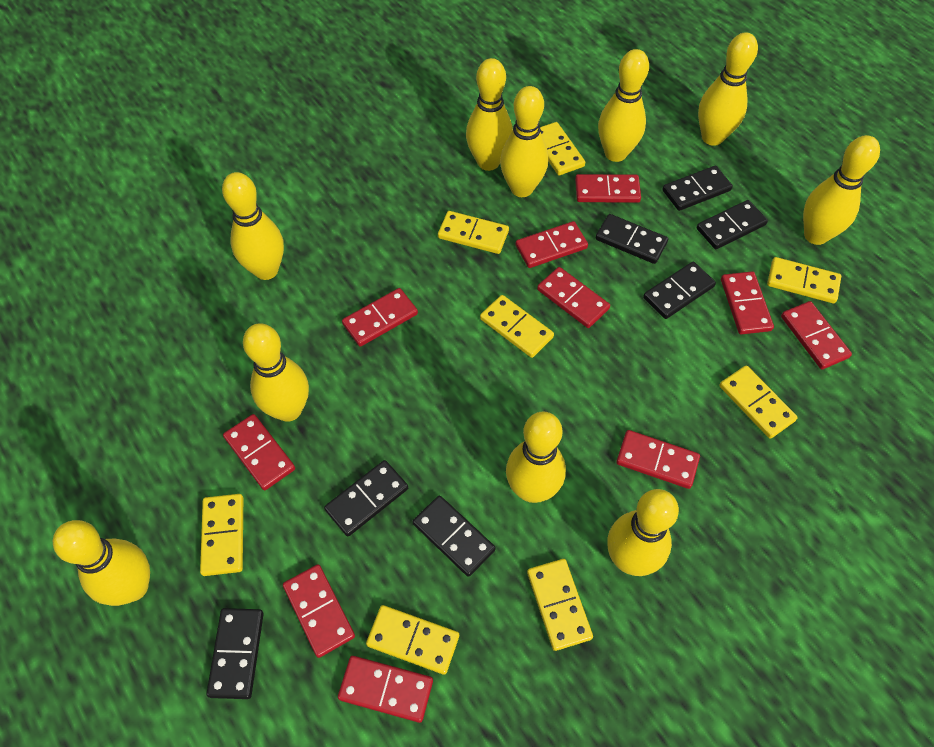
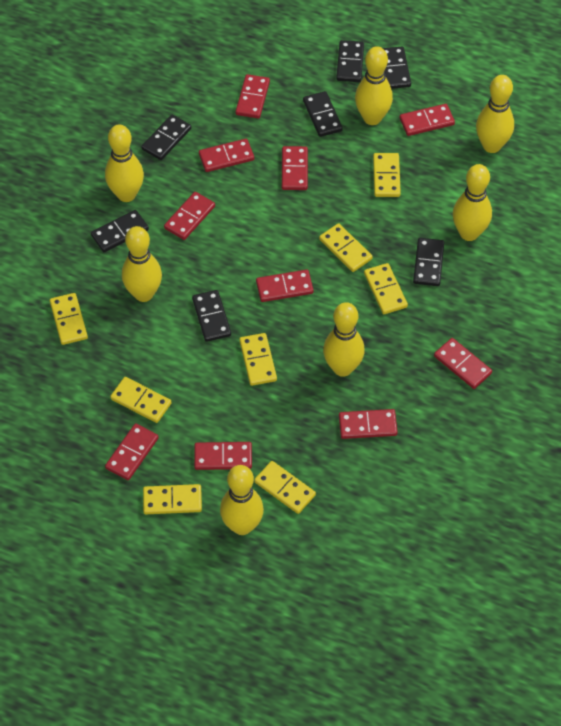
yellow bowling pin: [53,520,150,606] [222,172,284,280] [243,323,309,422] [466,58,513,171] [500,86,548,197] [506,412,566,503] [598,49,649,162] [607,489,679,576] [698,32,758,146] [803,135,880,245] = 10 -> [105,124,144,202] [122,226,162,302] [220,465,264,535] [323,302,365,377] [355,46,393,125] [453,164,492,241] [476,75,514,153] = 7

